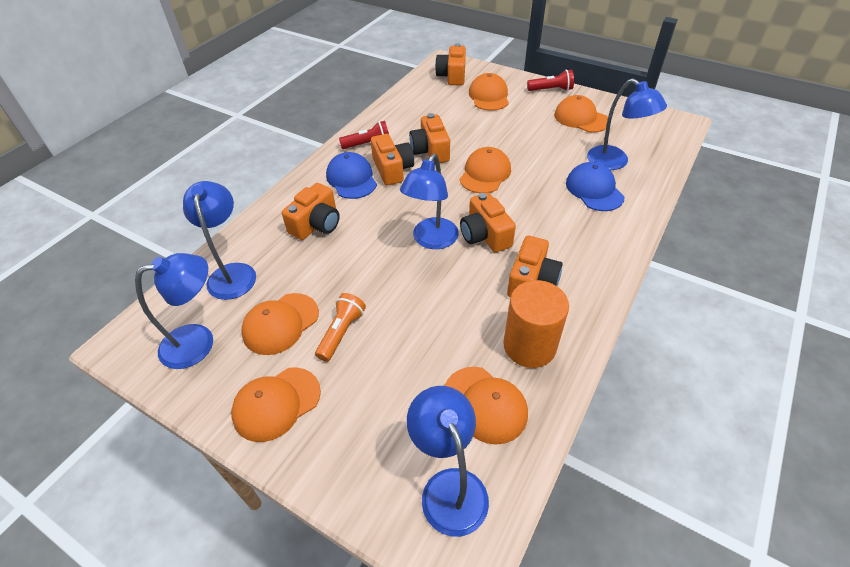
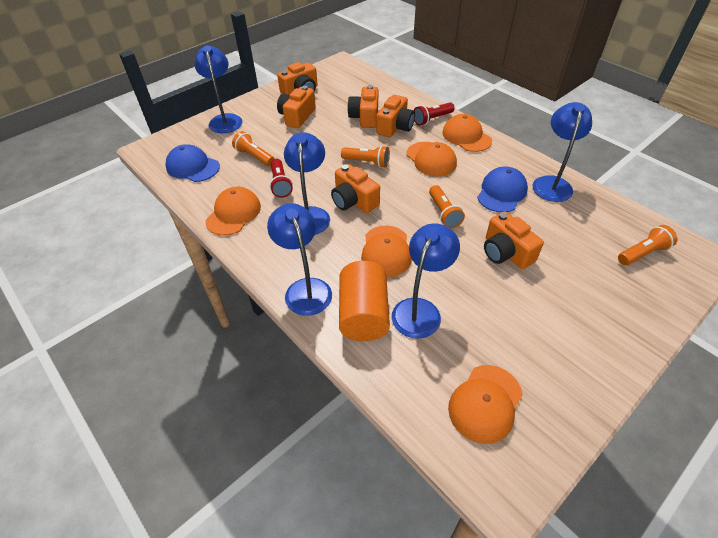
orange cap: [231,367,321,442] [241,293,319,355] [445,367,528,445] [460,147,511,193] [469,73,509,111] [554,95,608,133] = 6 -> [205,187,261,236] [361,226,412,277] [406,142,457,177] [442,114,492,152] [448,365,523,444] = 5
orange flashlight: [315,293,366,362] = 1 -> [232,131,274,166] [341,145,390,168] [429,185,465,228] [618,225,677,265] = 4

